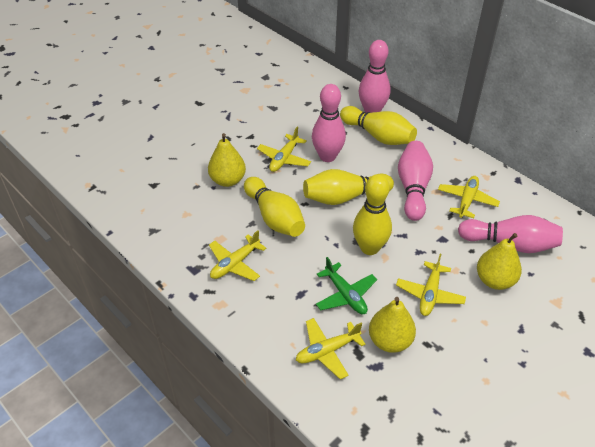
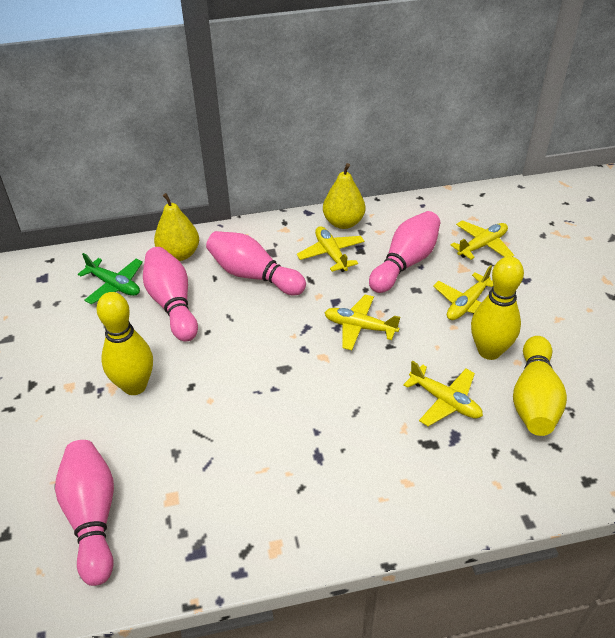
yellow bowling pin: [244,177,305,237] [303,169,394,205] [340,106,417,145] [353,174,392,255] = 4 -> [97,292,153,395] [471,256,524,360] [513,336,567,436] = 3
yellow pear: [208,133,246,187] [369,297,416,353] [477,233,522,290] = 3 -> [154,193,199,261] [323,163,365,229] = 2

